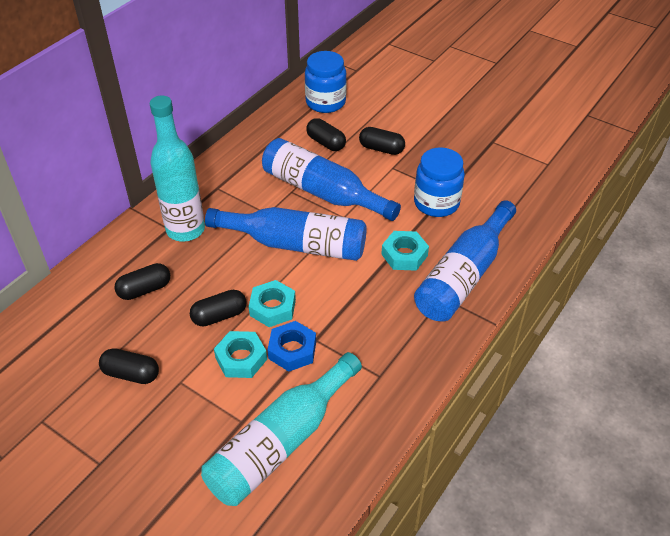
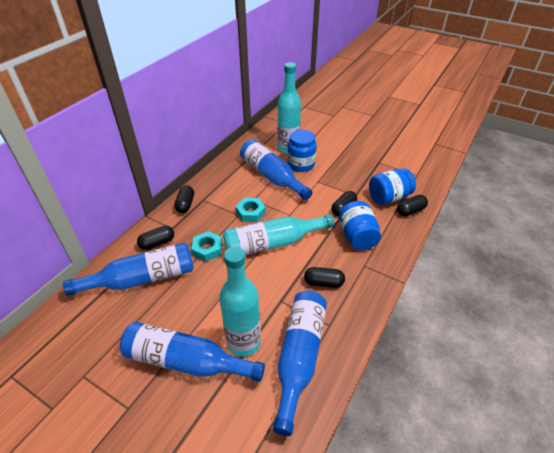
blue bottle: [205,207,367,261] [262,138,401,221] [414,200,516,322] = 3 -> [63,243,194,296] [120,322,265,382] [240,139,312,200] [273,291,327,436] = 4
blue jar: [305,51,347,113] [414,148,465,217] = 2 -> [287,130,317,172] [339,201,381,250] [369,169,416,205] = 3
blue nut: [268,321,316,372] = 1 -> none = 0
turquoise bottle: [149,96,205,242] [201,352,362,506] = 2 -> [219,247,261,357] [223,214,335,255] [277,62,301,154] = 3
turquoise nut: [214,331,267,378] [249,280,296,327] [381,231,429,271] = 3 -> [191,231,222,262] [236,198,266,222] = 2

